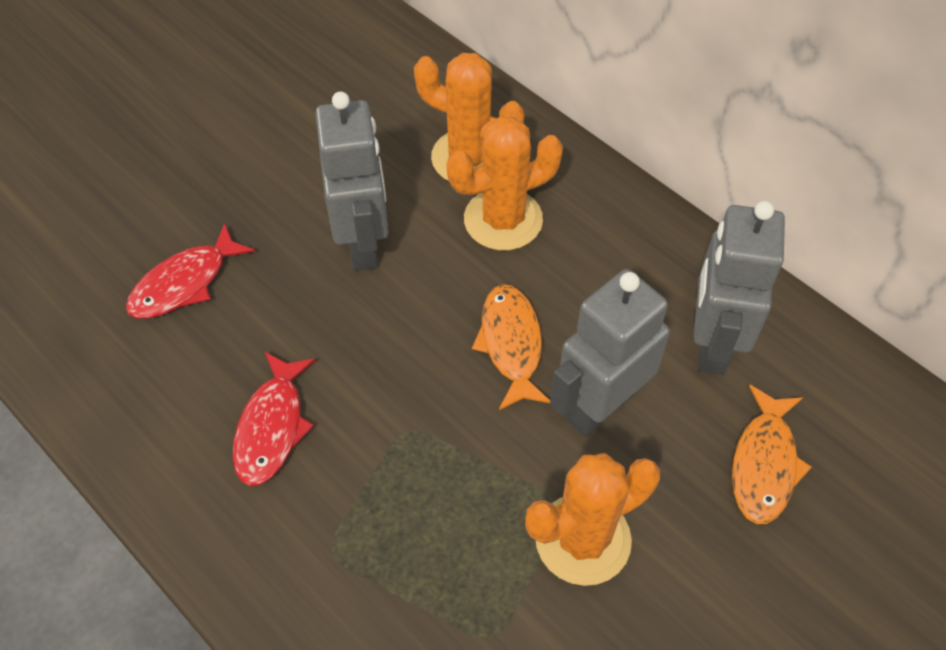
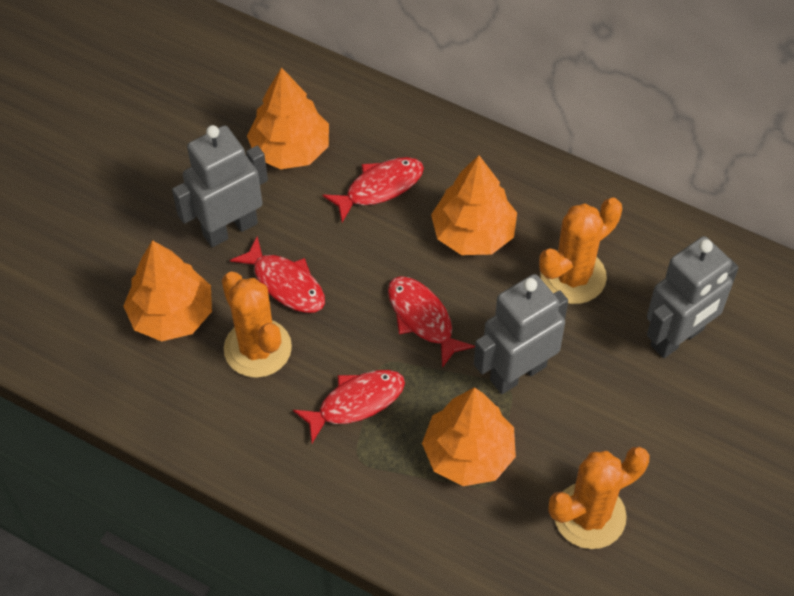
orange fish: [472,284,550,410] [732,385,812,524] = 2 -> none = 0
orange tree: none = 0 -> [123,240,212,341] [247,67,329,169] [422,387,516,486] [431,155,517,255] = 4
red fish: [126,223,255,318] [233,352,315,486] = 2 -> [230,236,325,313] [293,370,405,443] [323,157,424,222] [388,276,475,368] = 4

